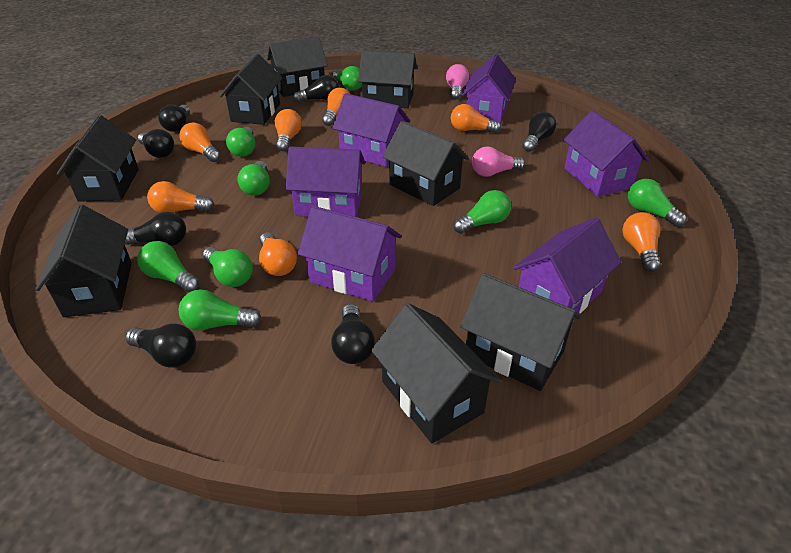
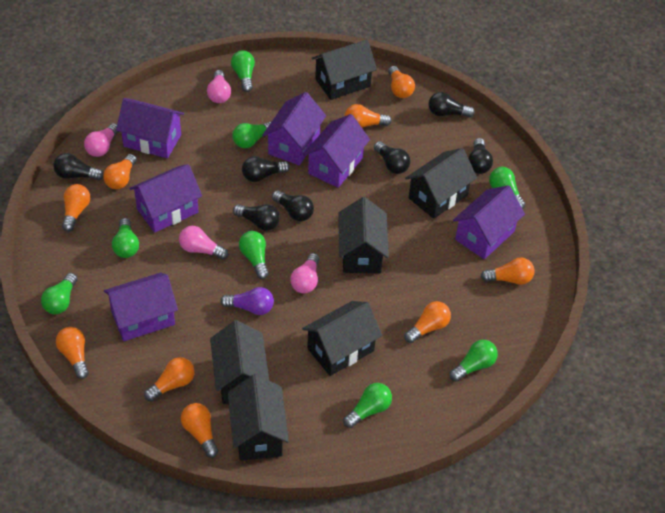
black house: [36,205,132,317] [57,115,139,202] [219,54,282,125] [267,37,328,97] [358,50,417,108] [371,303,501,443] [382,121,469,206] [460,273,581,391] = 8 -> [210,320,269,404] [228,374,289,461] [302,301,382,376] [312,39,377,100] [338,197,389,273] [405,148,477,219] = 6
orange light bulb: [147,181,214,213] [179,123,221,162] [259,232,297,276] [275,109,302,151] [322,88,350,126] [451,104,501,133] [623,212,661,272] = 7 -> [56,327,89,379] [62,184,90,232] [103,154,137,189] [144,357,194,401] [181,403,219,458] [345,104,392,128] [388,66,415,98] [404,301,451,343] [481,257,534,285] = 9
pink light bulb: [446,64,469,100] [472,147,525,177] = 2 -> [84,123,119,157] [179,226,229,260] [207,70,231,103] [290,253,319,293] = 4
purple light bulb: none = 0 -> [220,287,274,315] = 1

